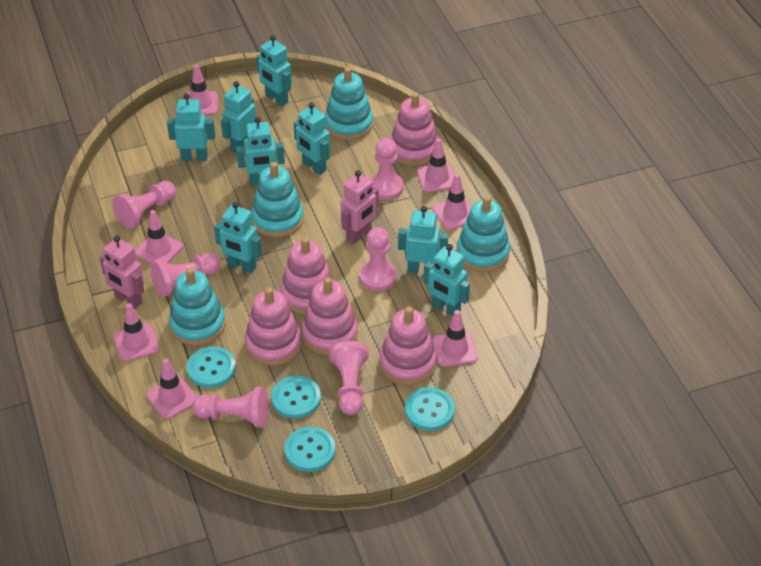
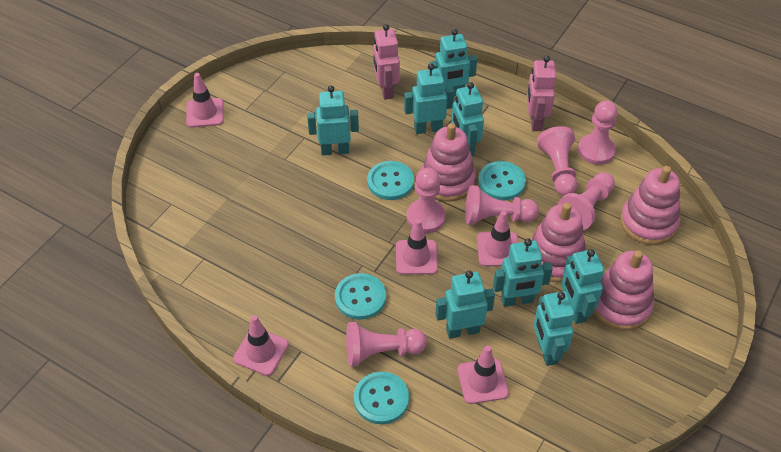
pink stacking toy: [245,287,301,366] [280,237,333,314] [302,277,358,356] [379,307,437,385] [390,92,438,166] = 5 -> [421,123,476,202] [531,203,586,282] [593,250,654,331] [620,166,680,245] = 4
pink traffic cone: [113,303,160,362] [135,210,183,263] [146,358,198,419] [188,64,218,115] [417,138,455,192] [433,174,471,230] [433,310,478,367] = 7 -> [186,73,224,128] [233,315,289,376] [396,219,438,275] [457,345,509,404] [477,211,518,266] = 5
turquoise stacking toy: [169,268,225,346] [251,162,304,237] [325,67,373,140] [457,196,510,272] = 4 -> none = 0

